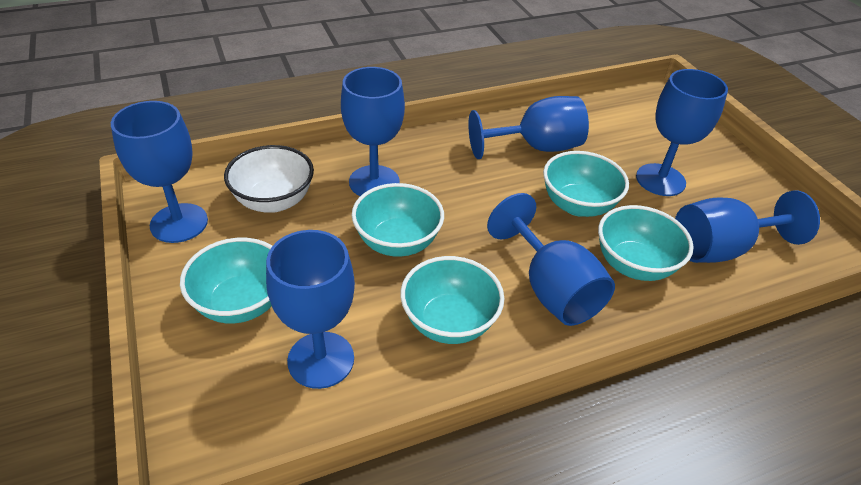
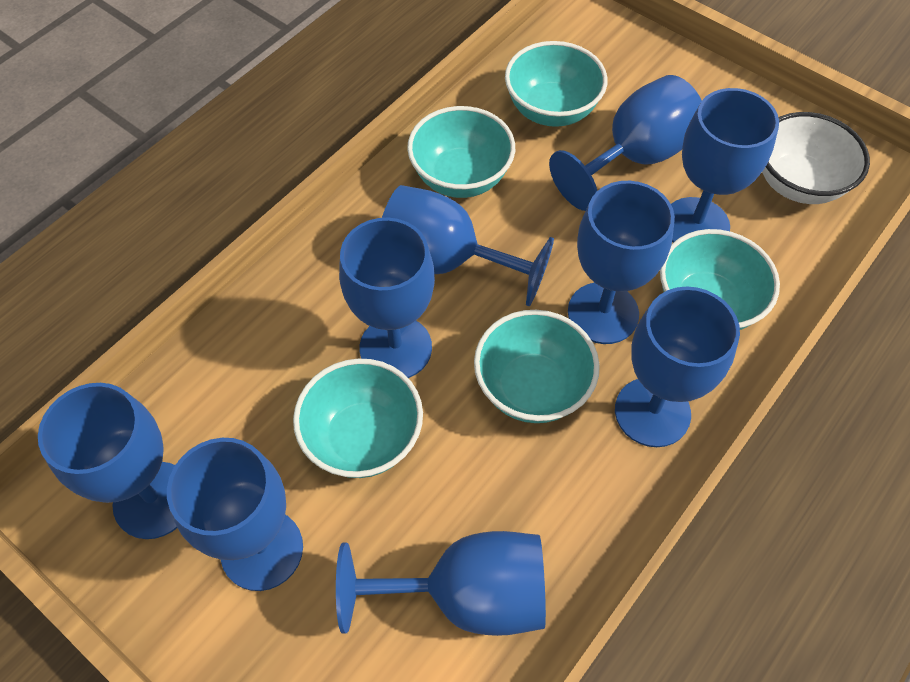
blue goblet: [111,101,208,243] [266,230,355,389] [341,67,405,196] [468,96,589,159] [487,193,615,326] [636,69,728,196] [675,191,820,263] = 7 -> [38,383,177,539] [167,438,303,591] [336,531,546,636] [339,218,435,378] [382,185,554,306] [549,75,702,211] [568,181,675,344] [615,286,740,447] [671,88,779,243] = 9

